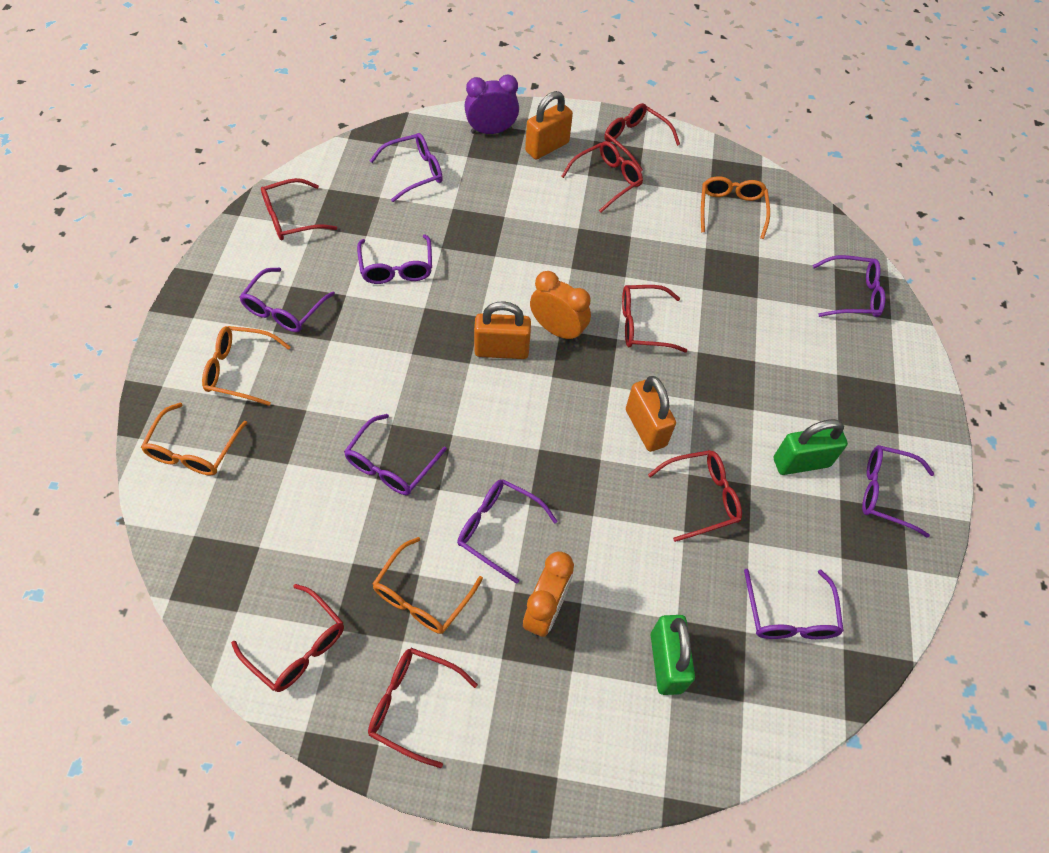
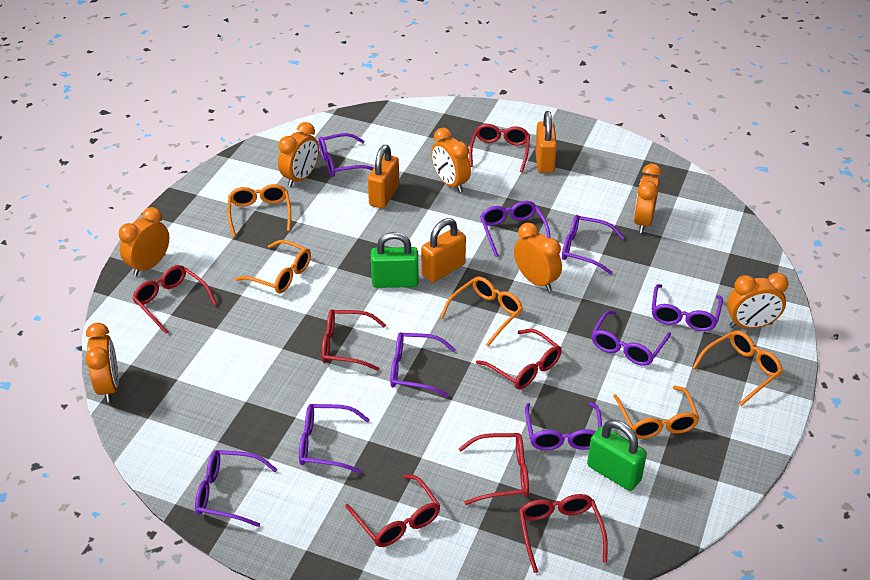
orange clock: [523,551,574,637] [530,271,591,342] = 2 -> [85,323,119,402] [119,207,169,276] [278,122,319,187] [431,127,471,193] [514,223,562,291] [634,164,662,233] [727,273,789,329] = 7
orange glasses: [141,403,247,476] [202,326,291,406] [372,537,483,634] [701,176,770,239] = 4 -> [228,184,291,237] [235,240,311,293] [440,276,523,346] [613,386,700,439] [692,330,783,406] = 5
purple clock: [464,75,519,134] = 1 -> none = 0
purple glasses: [239,267,335,332] [344,414,447,495] [357,235,432,284] [370,133,443,202] [457,479,558,584] [744,569,844,639] [812,255,885,317] [862,445,934,538] = 8 -> [195,450,278,527] [299,404,370,474] [318,133,374,177] [390,332,456,397] [480,201,550,257] [525,402,602,450] [562,215,625,275] [592,311,671,366] [652,284,723,331] = 9

